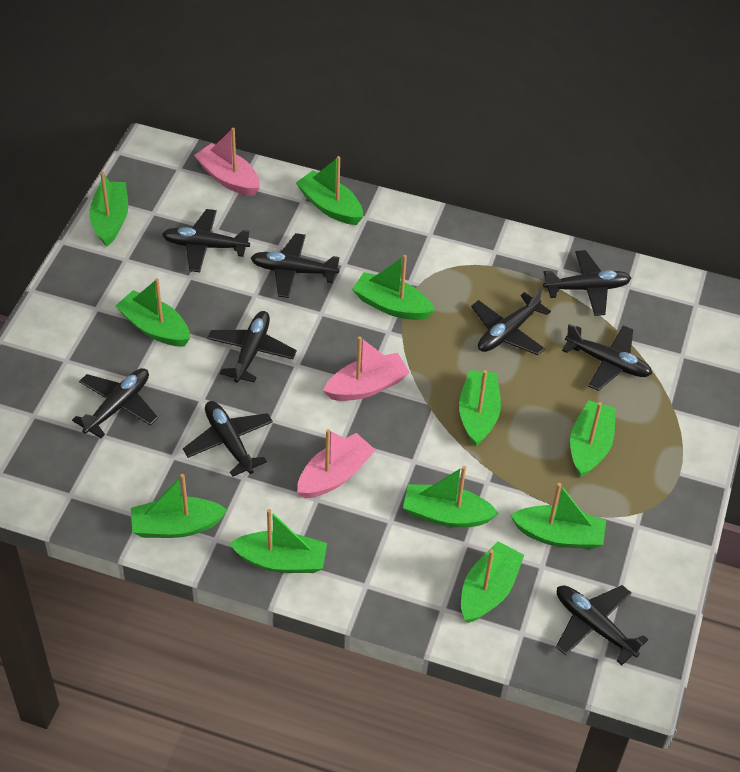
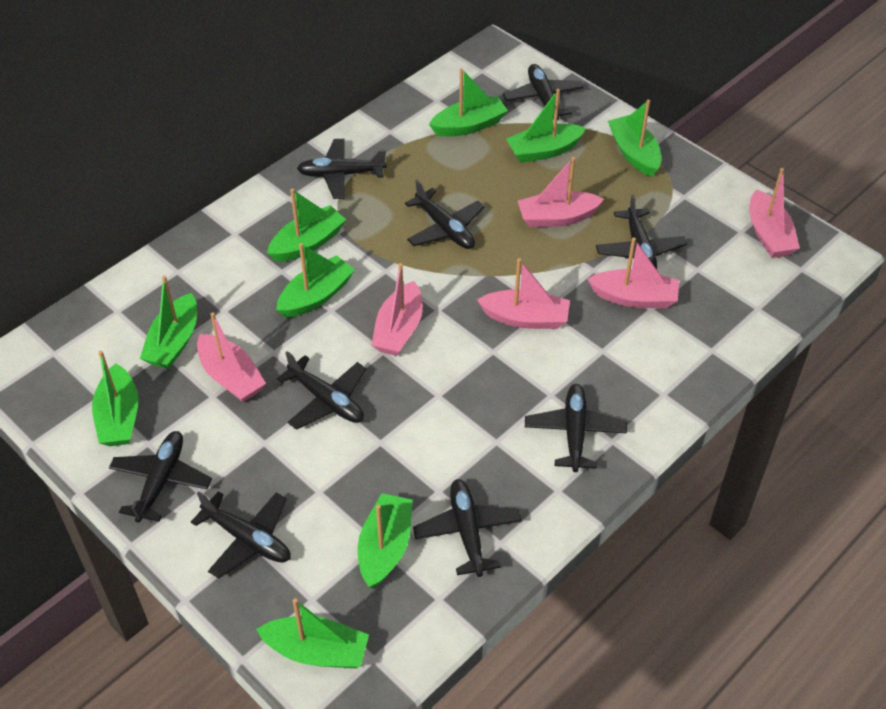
green boat: [89,171,128,247] [115,278,190,346] [131,474,227,538] [229,509,327,573] [296,156,363,225] [352,255,435,320] [403,466,499,527] [459,370,501,447] [461,542,524,623] [510,483,606,549] [570,401,616,477] = 11 -> [92,351,138,446] [140,276,197,369] [256,598,369,668] [267,189,346,262] [276,243,355,318] [358,493,413,589] [429,68,508,137] [506,89,586,163] [608,100,661,177] = 9
pink boat: [194,128,260,196] [297,429,375,498] [323,336,410,401] = 3 -> [197,312,266,402] [372,263,423,356] [477,258,570,329] [518,157,604,227] [587,237,679,308] [749,168,800,258] = 6

